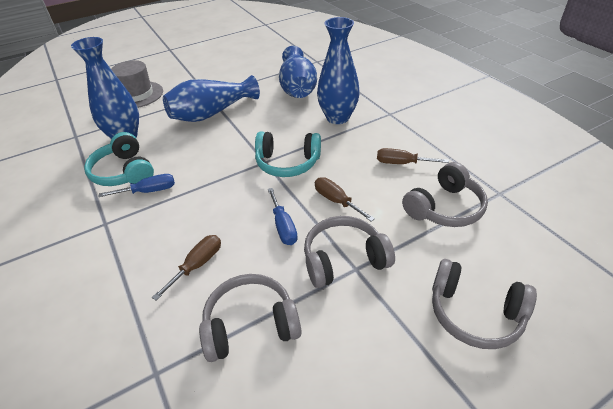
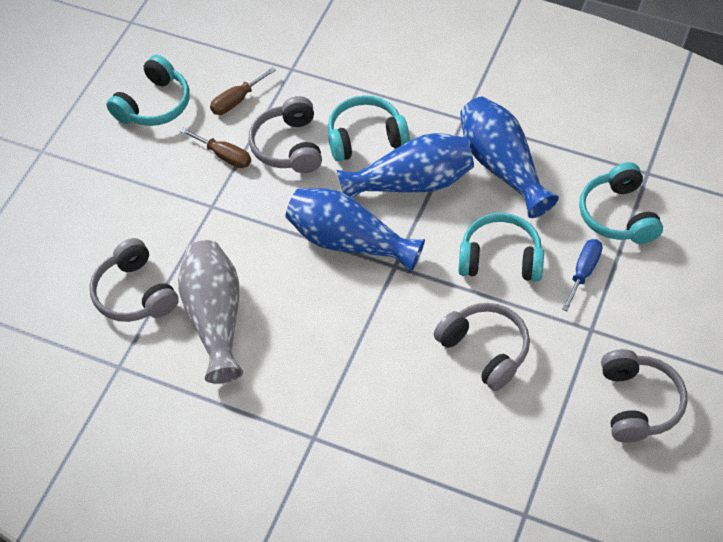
blue screwdriver: [99,174,175,197] [268,188,298,245] = 2 -> [562,239,603,312] = 1
blue vase: [71,37,139,139] [163,75,260,122] [279,46,317,98] [317,17,360,124] = 4 -> [286,188,425,273] [337,133,474,199] [460,97,559,218] = 3
brown screwdriver: [152,235,221,301] [315,177,375,222] [377,148,449,164] = 3 -> [180,128,251,168] [210,67,276,115] = 2
grey hat: [111,60,163,108] = 1 -> none = 0
grey vase: none = 0 -> [178,240,243,384] = 1
turquoise headphones: [84,132,154,186] [255,131,321,177] = 2 -> [106,55,190,126] [328,95,410,162] [458,213,544,282] [579,162,663,244] = 4

